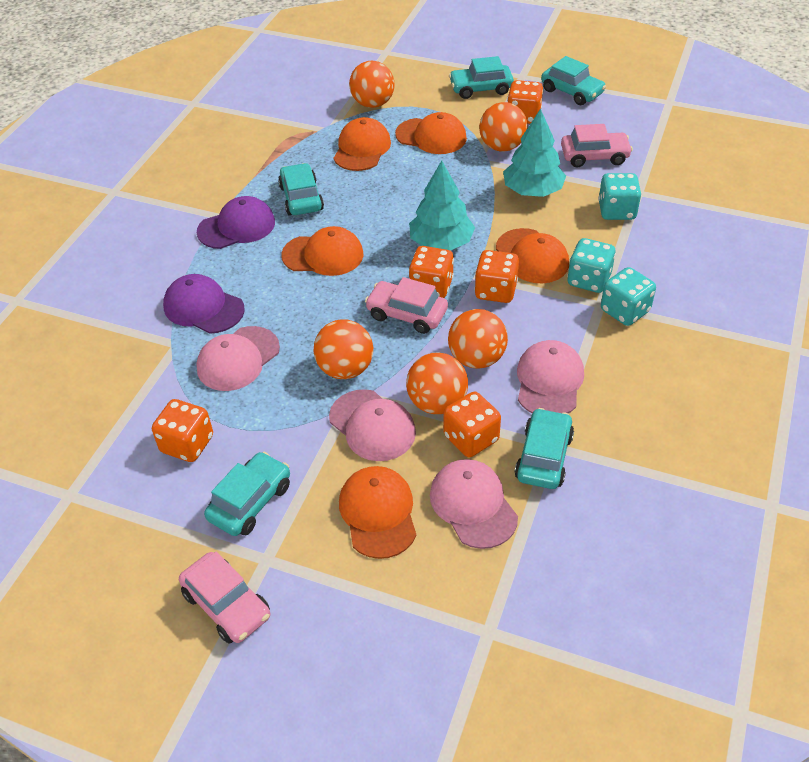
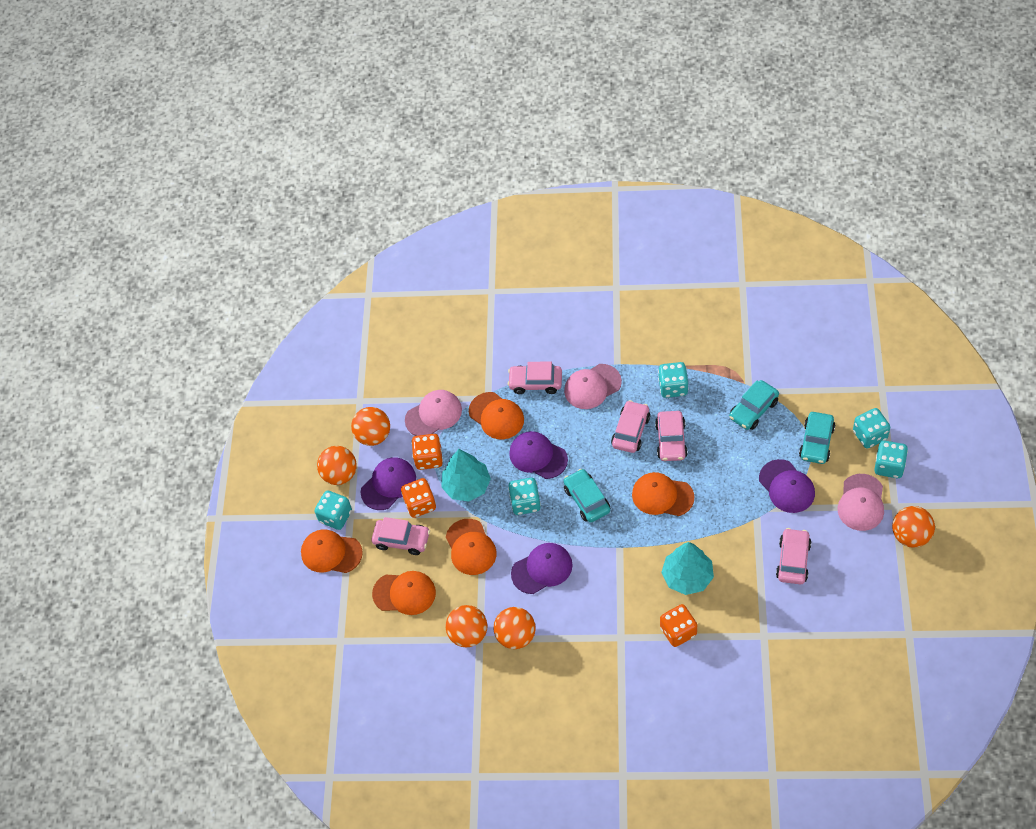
orange dice: [152,399,213,462] [409,246,454,298] [443,391,501,457] [474,250,519,303] [507,80,543,124] = 5 -> [401,478,436,518] [411,434,443,470] [660,604,697,647] = 3
pink cap: [196,326,280,391] [329,389,416,461] [430,459,518,549] [517,340,584,413] = 4 -> [405,390,462,436] [564,364,622,409] [838,474,884,531] = 3
pink car: [179,552,270,644] [365,277,448,334] [561,124,633,167] = 3 -> [372,517,430,555] [508,362,562,394] [611,400,650,453] [655,411,688,461] [776,528,811,584] = 5
purple cap: [163,274,245,334] [197,196,275,249] = 2 -> [361,457,416,510] [509,431,568,479] [511,543,573,594] [759,459,815,513] = 4
turquoise car: [204,452,290,536] [278,163,324,216] [449,56,514,99] [515,408,574,489] [541,56,606,105] = 5 -> [564,469,610,523] [729,380,779,430] [799,412,835,464] = 3
turquoise dice: [567,238,616,293] [598,173,642,220] [601,267,656,326] = 3 -> [315,490,352,530] [508,478,541,515] [658,362,688,398] [853,408,890,448] [874,441,908,478] = 5

